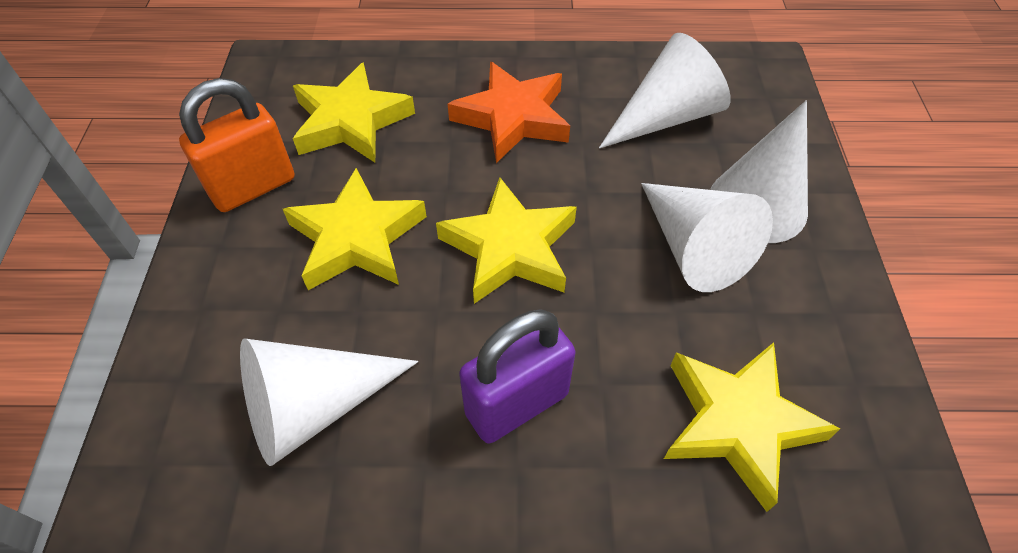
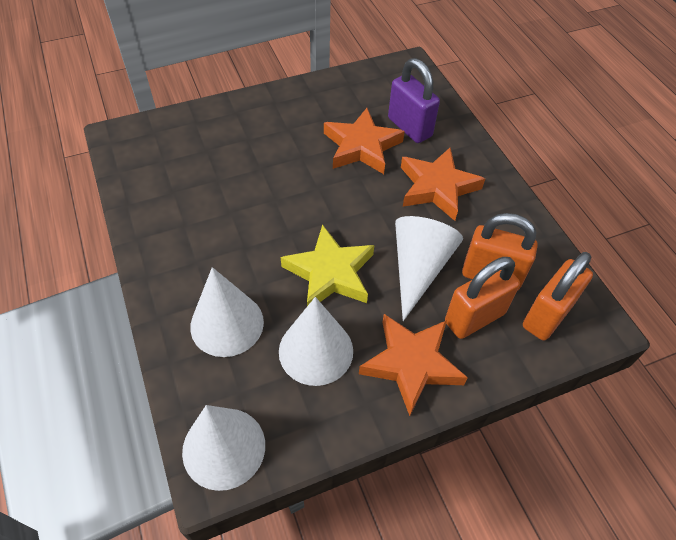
orange padlock: [179,78,295,212] = 1 -> [445,257,520,339] [462,213,538,290] [523,252,593,340] = 3
orange star: [448,62,570,163] = 1 -> [324,108,405,174] [359,314,468,416] [401,147,485,221] = 3
yellow star: [283,168,427,290] [293,62,415,162] [436,177,577,304] [664,342,840,512] = 4 -> [281,224,374,306] = 1

